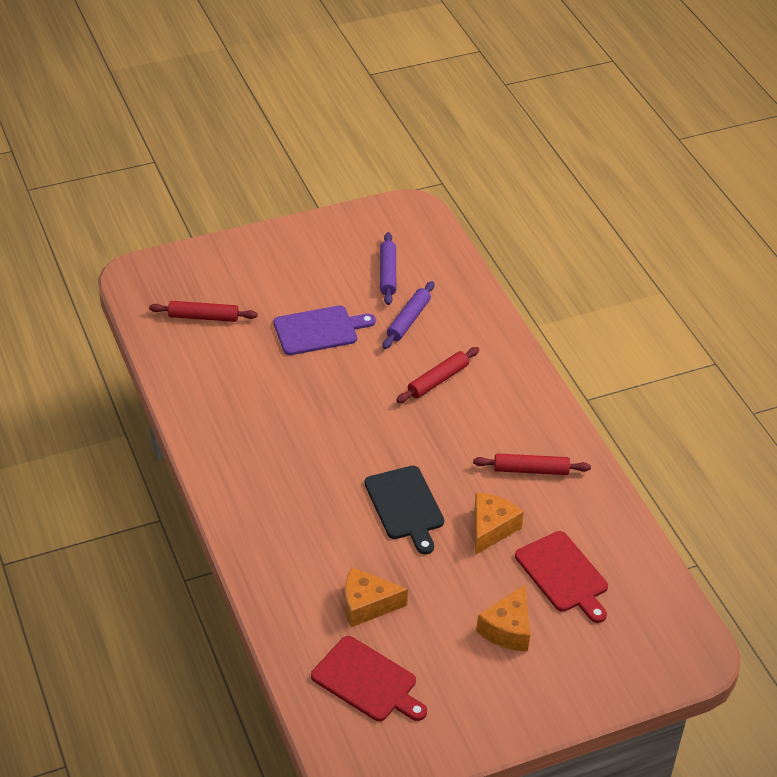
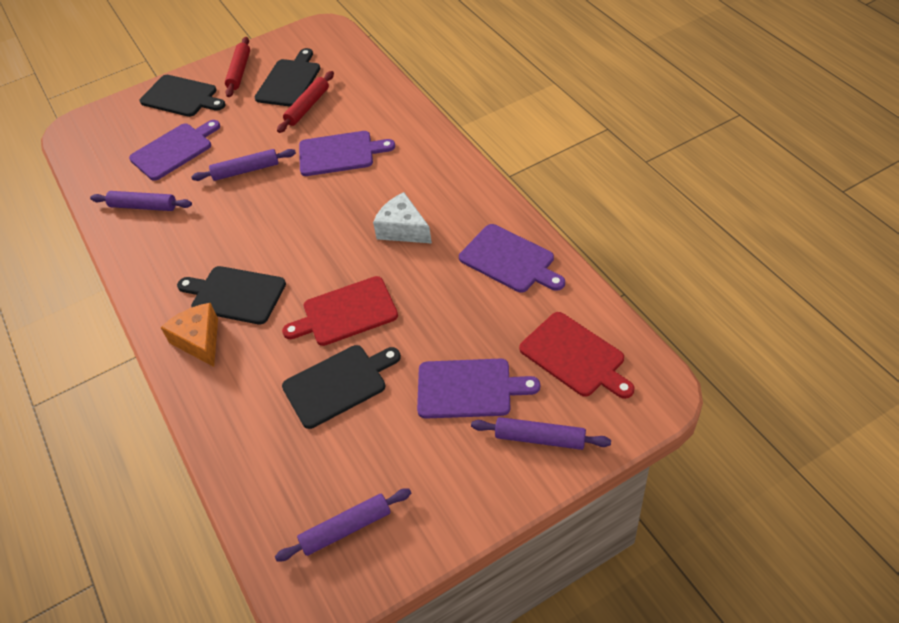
black cutting board: [364,466,444,554] = 1 -> [140,75,225,117] [177,266,286,324] [255,48,320,107] [282,345,401,429] = 4
orange cheese: [345,567,408,627] [474,492,524,555] [476,585,530,651] = 3 -> [160,303,218,367] = 1
purple cutting board: [274,306,376,355] = 1 -> [129,120,220,181] [299,131,395,176] [417,358,540,419] [459,224,565,293] = 4
purple rolling pin: [380,232,396,305] [383,281,435,349] = 2 -> [90,191,192,211] [191,149,296,181] [275,488,411,561] [471,417,611,450] = 4
red rolling pin: [149,301,257,322] [396,347,479,403] [473,453,591,475] = 3 -> [225,37,250,97] [277,71,334,133] = 2
white cheese: none = 0 -> [373,192,432,243] = 1

